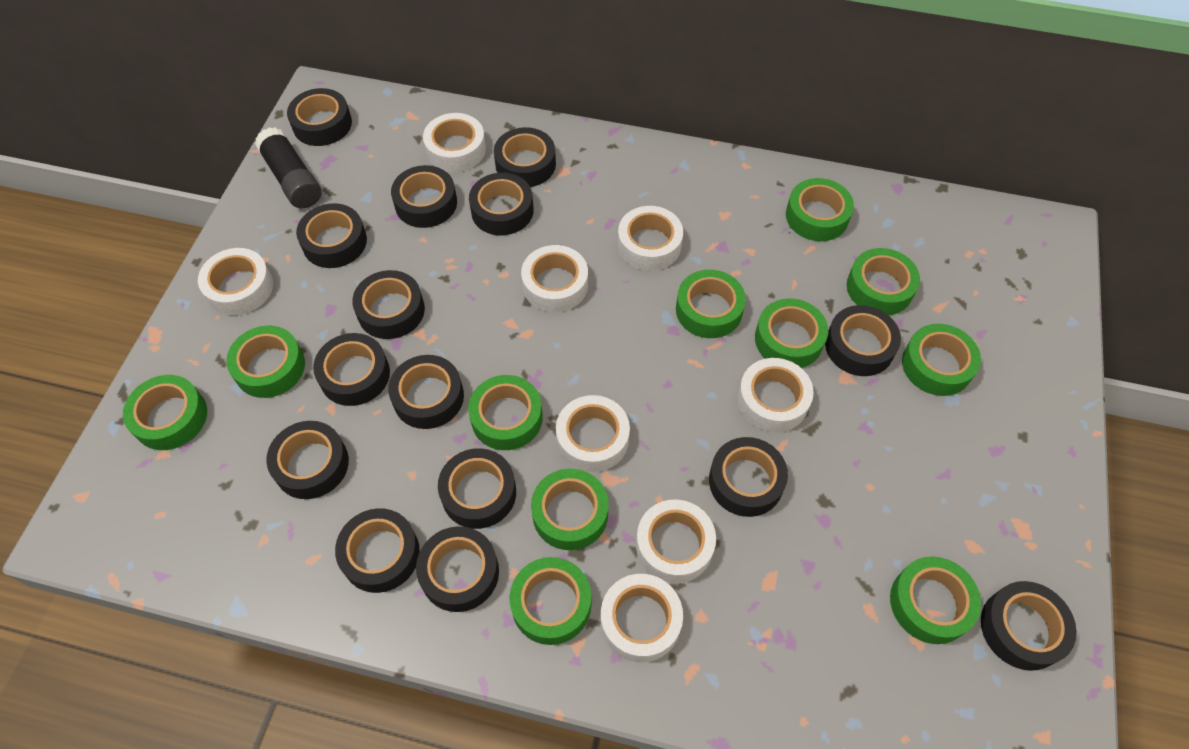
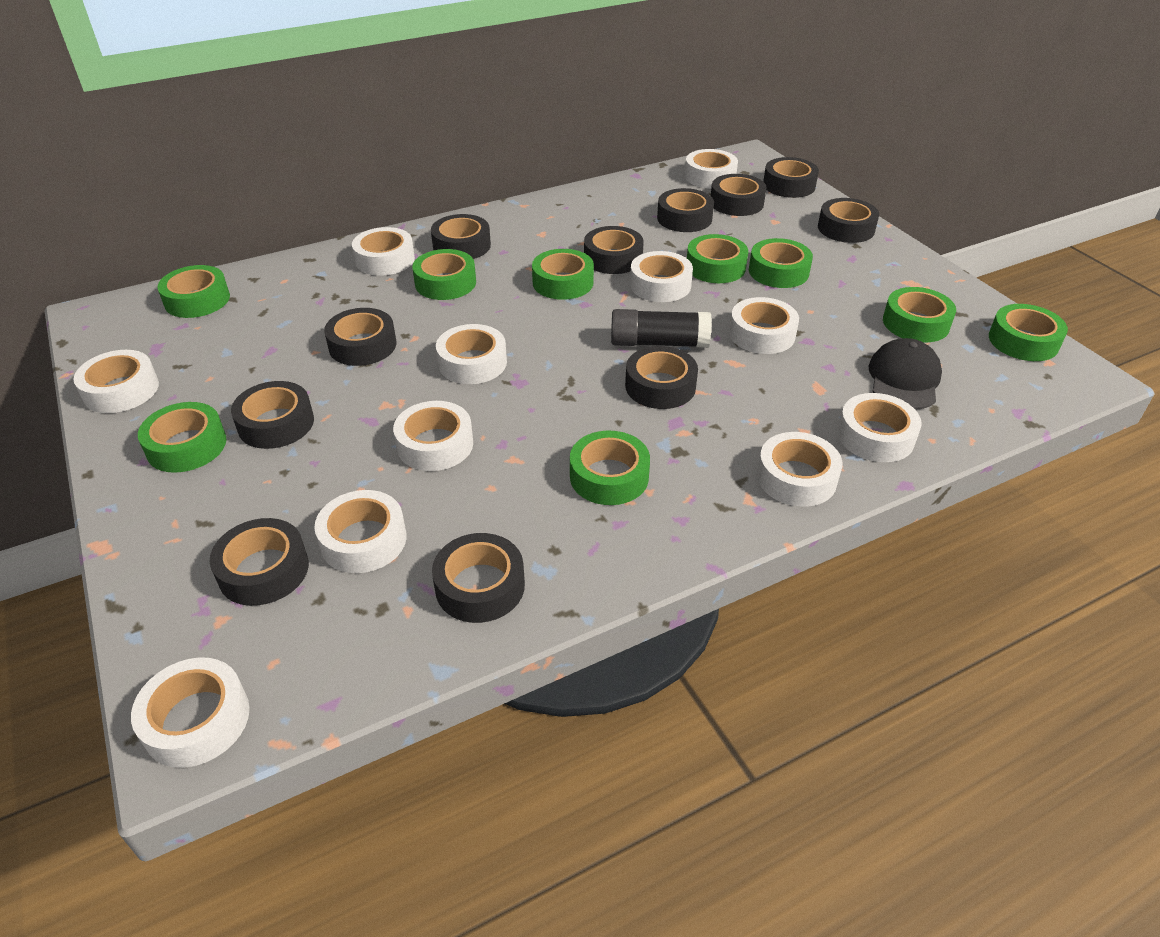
black cap: none = 0 -> [868,338,942,410] = 1
black tape: [266,421,349,499] [287,88,352,146] [296,203,367,268] [313,333,390,406] [335,508,420,593] [352,270,425,339] [388,355,464,429] [391,165,457,228] [416,526,499,612] [438,448,516,529] [469,173,534,235] [494,127,556,187] [709,437,788,517] [825,305,901,376] [981,581,1077,671] = 15 -> [210,518,309,606] [231,381,314,449] [324,308,396,366] [431,214,491,259] [432,533,525,623] [584,226,644,274] [625,346,698,409] [657,188,714,232] [711,174,767,216] [763,157,819,198] [818,198,879,243] = 11
green tape: [123,375,207,450] [226,326,305,398] [468,375,543,450] [510,557,591,645] [531,469,609,550] [676,270,746,338] [755,298,828,368] [786,178,854,241] [847,248,920,315] [890,556,981,644] [902,324,981,396] = 11 -> [138,402,226,473] [157,265,230,318] [412,249,476,300] [532,249,594,300] [570,430,650,505] [687,234,748,283] [749,238,813,288] [883,287,956,343] [989,304,1068,361] = 9
white tape: [198,248,273,315] [423,113,486,172] [521,245,588,312] [556,395,630,472] [601,574,683,662] [618,206,683,271] [636,499,716,583] [737,358,814,432] = 8 -> [73,350,159,413] [131,657,250,768] [314,490,406,573] [352,227,415,276] [393,401,473,471] [436,324,507,384] [630,251,693,302] [685,149,738,189] [729,297,799,354] [757,432,843,507] [837,393,922,462] = 11

